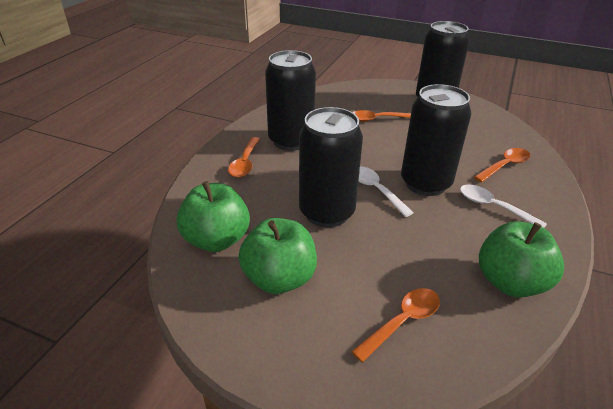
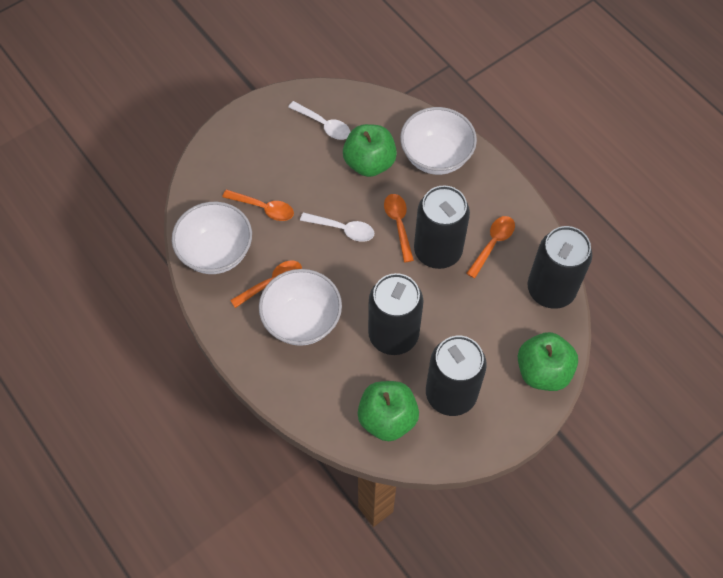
white bowl: none = 0 -> [172,202,252,274] [259,269,342,346] [400,107,477,175] = 3

